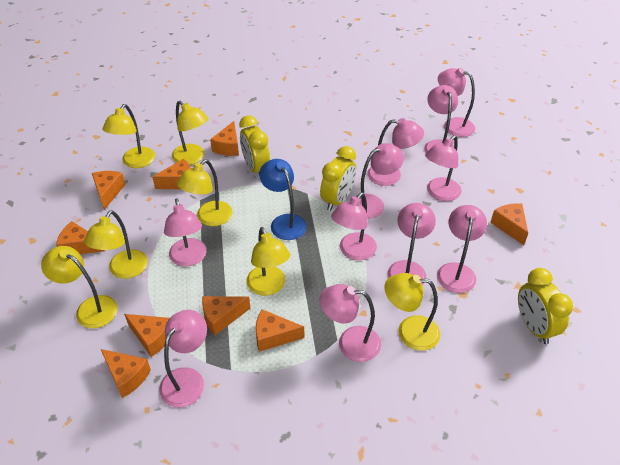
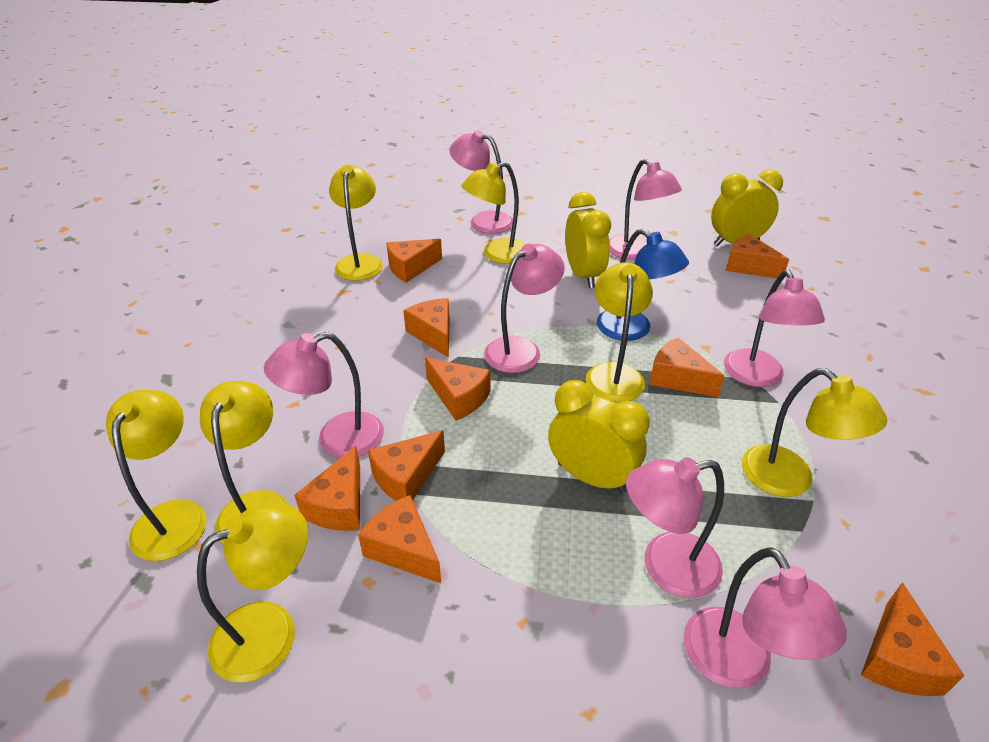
pink lamp: [159,310,207,407] [164,198,207,267] [320,284,381,362] [331,193,377,260] [355,143,404,219] [367,118,424,186] [388,203,436,285] [424,85,458,153] [425,135,461,201] [437,205,487,293] [438,68,475,137] = 11 -> [264,332,384,458] [449,130,513,234] [484,244,565,373] [609,159,682,260] [626,457,724,599] [683,547,847,689] [724,270,825,387] = 7

